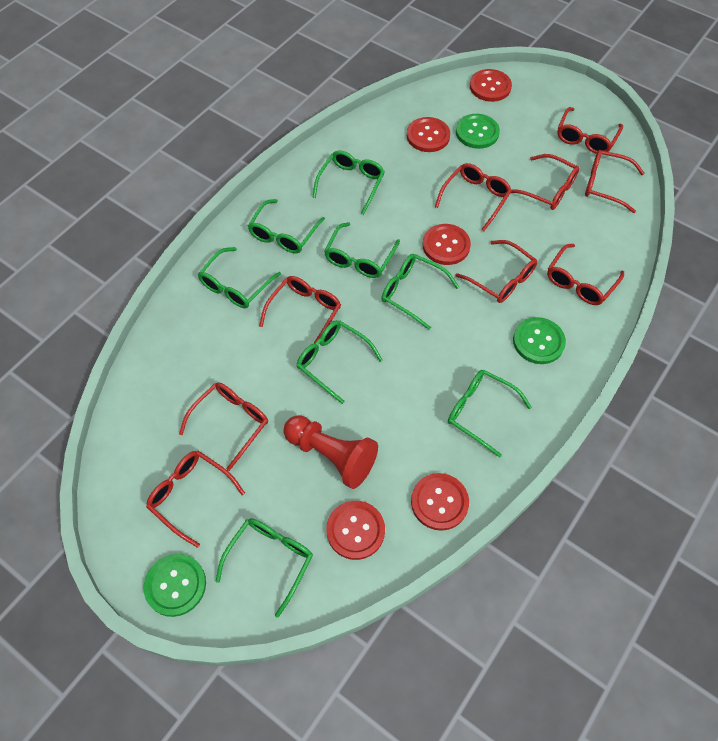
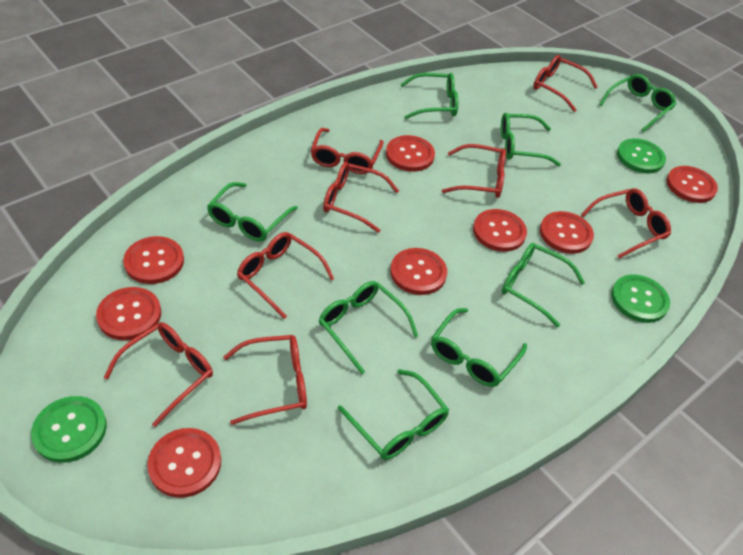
red button: [326,501,385,560] [407,117,450,152] [411,473,469,531] [423,224,471,265] [470,69,512,102] = 5 -> [96,287,161,340] [123,236,184,284] [147,428,221,498] [386,135,435,172] [390,248,447,295] [473,209,527,252] [540,211,594,254] [666,166,718,203] = 8
red glasses: [146,451,245,548] [179,382,268,471] [259,276,341,344] [435,163,512,231] [455,240,537,303] [511,154,579,210] [547,244,624,305] [557,107,623,154] [585,150,645,213] = 9 -> [104,322,213,427] [223,335,307,425] [237,232,334,319] [311,128,384,174] [323,162,399,233] [442,144,506,198] [533,55,598,112] [581,188,671,259] = 8
red pawn: [283,415,378,489] = 1 -> none = 0

